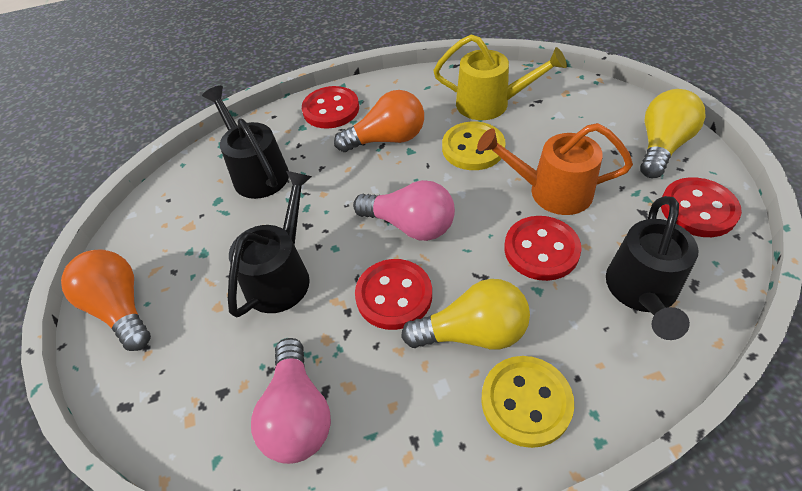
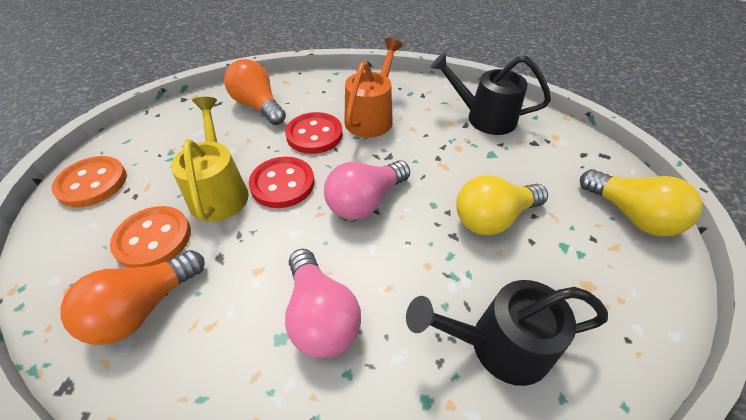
black watering can: [202,86,289,199] [228,171,312,317] [606,196,699,340] = 3 -> [406,280,608,386] [430,52,551,135] = 2
orange button: none = 0 -> [51,156,127,207] [110,206,191,268] = 2
red button: [302,86,359,128] [355,259,432,330] [504,216,582,281] [661,177,742,237] = 4 -> [249,157,315,208] [285,112,343,154] = 2
yellow button: [442,121,506,170] [481,356,574,448] = 2 -> none = 0

